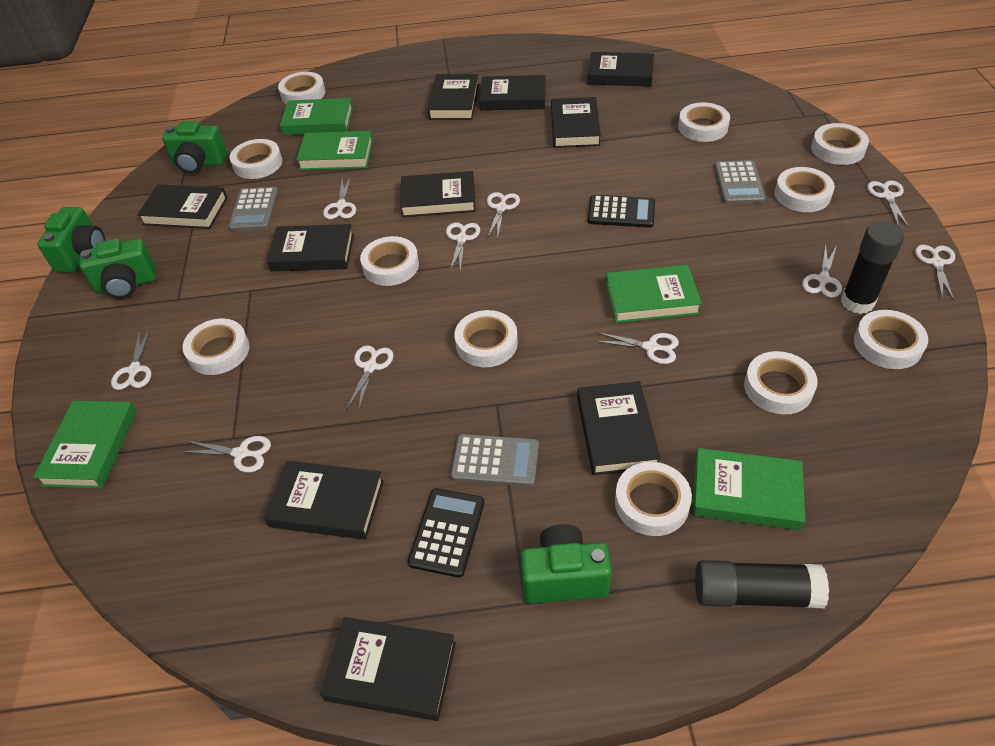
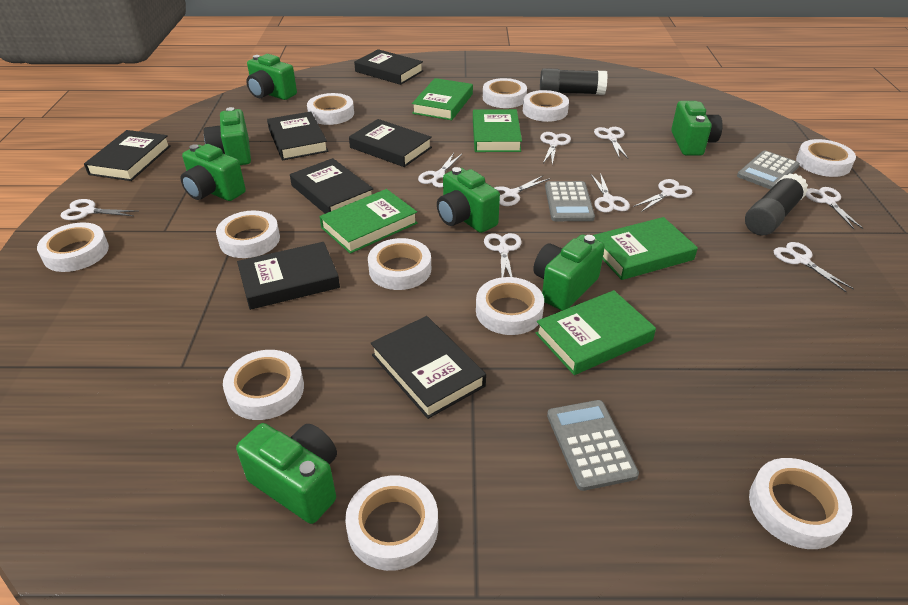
black book: [137,184,228,229] [264,461,384,540] [267,224,354,272] [320,617,456,721] [400,171,476,217] [427,74,479,120] [479,75,546,110] [551,97,601,148] [577,381,661,475] [587,52,654,87] = 10 -> [84,130,171,181] [237,242,340,310] [267,111,328,160] [290,158,373,214] [349,119,432,167] [354,49,423,85] [371,316,486,419] = 7
black calculator: [408,488,484,578] [588,195,655,228] = 2 -> none = 0
green camera: [37,207,105,273] [79,238,156,299] [162,121,227,173] [521,524,612,603] = 4 -> [181,144,246,201] [204,107,251,165] [236,423,337,524] [246,54,297,100] [437,167,500,233] [533,235,605,311] [671,101,723,156] = 7

